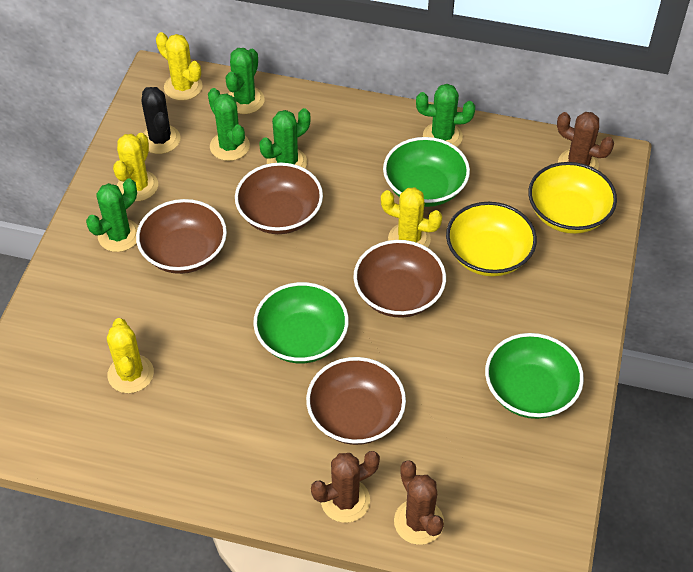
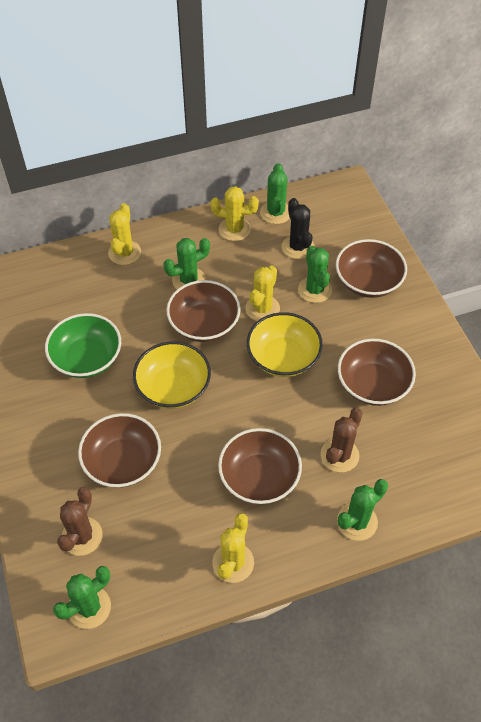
brown bowl: [136,199,227,274] [235,163,323,234] [306,357,406,445] [353,240,446,318] = 4 -> [78,413,161,488] [166,280,241,342] [218,428,302,504] [336,239,407,298] [338,338,416,406] = 5
brown cactus: [311,451,380,523] [394,460,444,545] [557,112,614,170] = 3 -> [57,487,103,556] [321,408,363,472] = 2
green bowl: [253,282,349,363] [383,137,470,207] [485,333,584,419] = 3 -> [45,313,121,378] = 1

